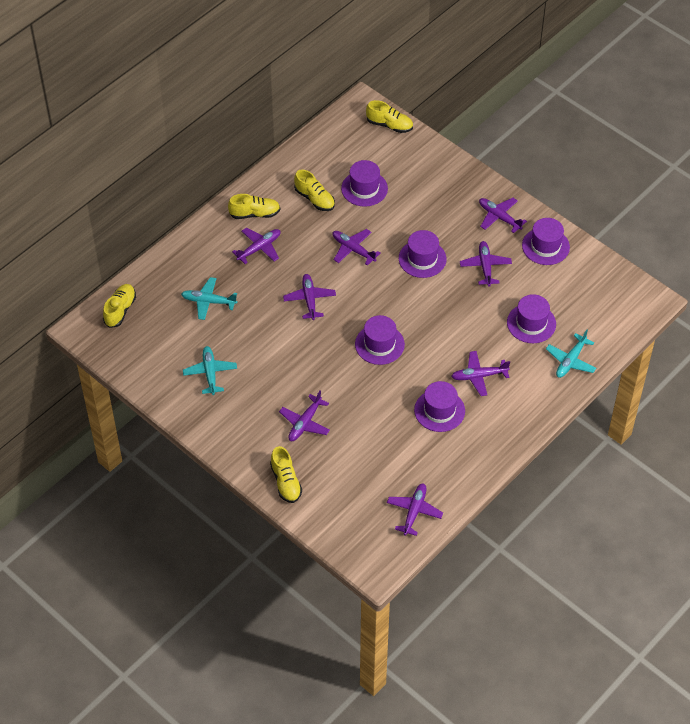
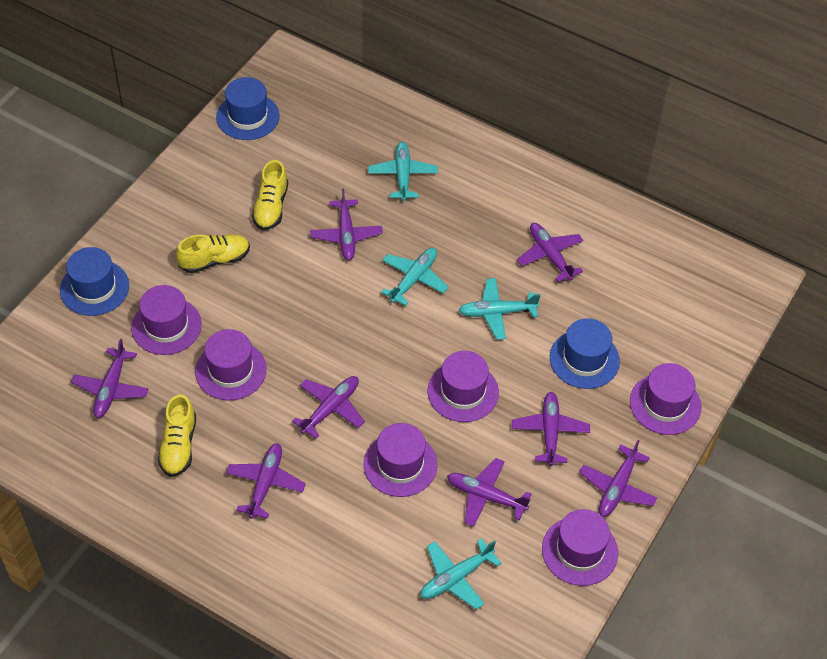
blue hat: none = 0 -> [60,247,129,316] [216,77,280,140] [550,319,620,389] = 3
turquoise plane: [181,277,237,320] [183,346,237,395] [546,330,596,378] = 3 -> [368,142,438,201] [381,247,449,306] [420,538,501,609] [458,278,540,340] = 4
yellow shoe: [103,284,136,328] [228,194,280,219] [270,446,302,503] [294,170,335,211] [366,100,413,133] = 5 -> [158,394,196,477] [176,234,250,273] [252,160,288,230] = 3

